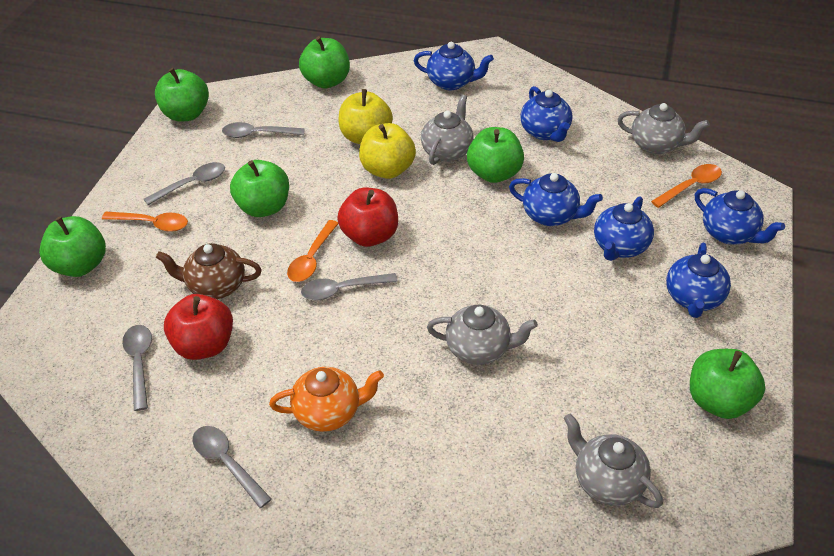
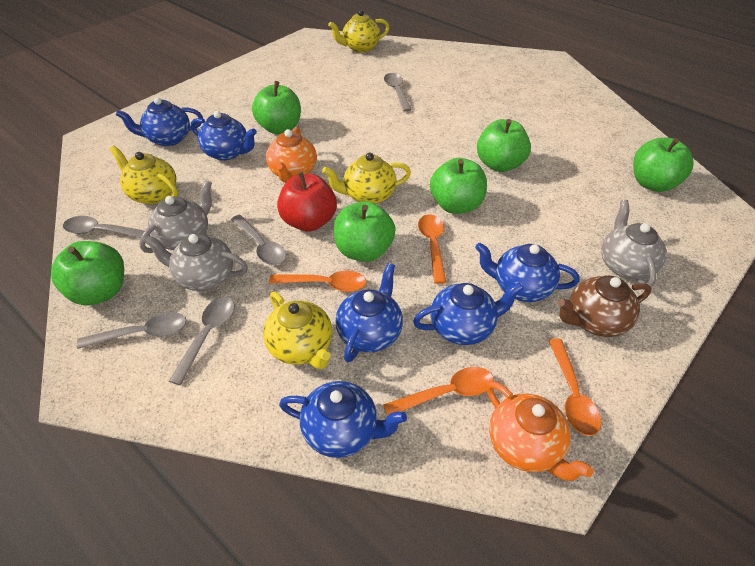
grey teapot: [421,95,474,165] [427,305,538,365] [564,414,663,508] [617,103,710,154] = 4 -> [139,180,212,253] [144,234,248,291] [601,200,667,288] = 3
orange spoon: [102,212,188,232] [287,220,338,282] [651,164,722,208] = 3 -> [269,271,367,292] [383,367,494,416] [418,214,446,284] [549,338,601,436] = 4
orange teapot: [269,367,384,432] = 1 -> [266,127,317,182] [487,381,594,481] = 2
red apple: [164,294,233,360] [337,188,398,247] = 2 -> [277,171,337,231] = 1
yellow apple: [339,89,393,144] [359,123,416,179] = 2 -> none = 0
yellow teapot: none = 0 -> [110,146,178,204] [263,291,332,369] [322,152,411,204] [328,10,390,52] = 4

